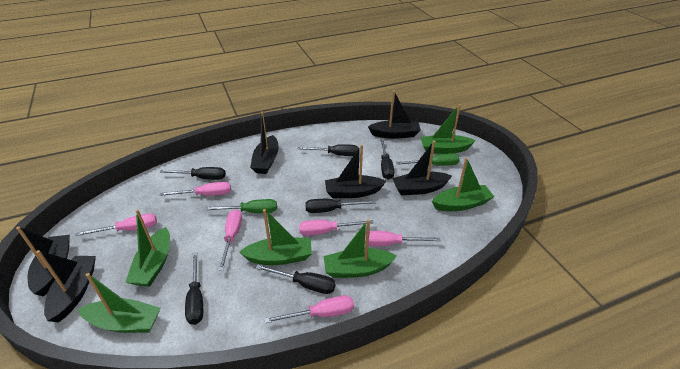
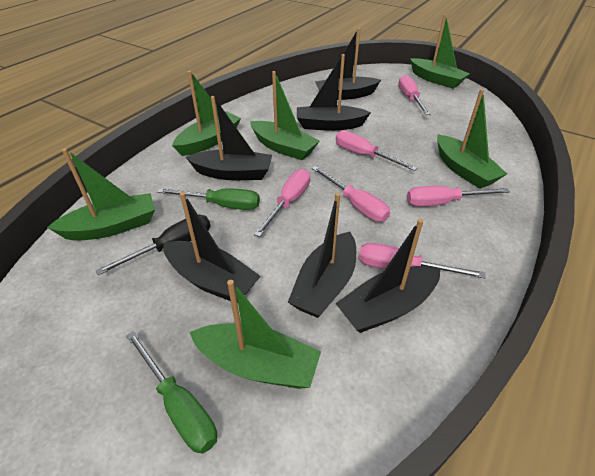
black screwdriver: [160,167,226,180] [185,252,203,325] [256,265,336,294] [298,144,359,156] [305,199,376,213] [380,138,394,180] = 6 -> [95,215,211,275] = 1

